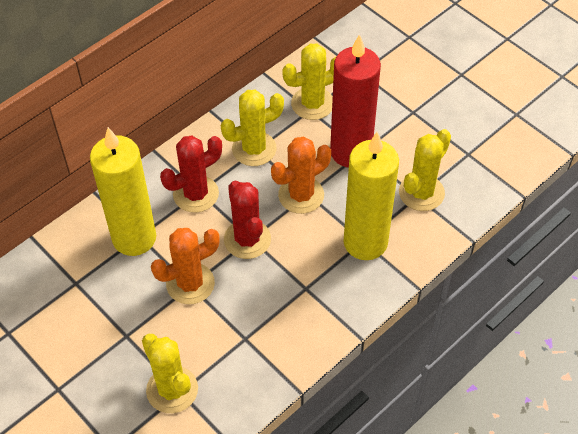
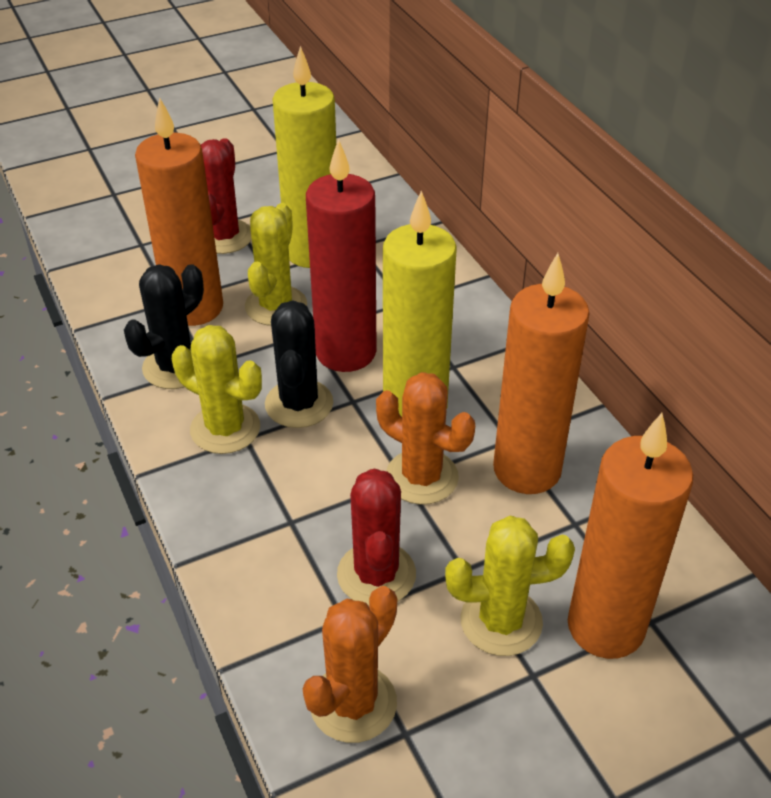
black cactus: none = 0 -> [124,264,204,389] [265,300,333,428] = 2
orange candle: none = 0 -> [135,97,223,326] [493,253,590,494] [568,413,693,659] = 3
yellow cactus: [142,334,198,413] [221,90,284,166] [282,44,336,120] [399,129,451,211] = 4 -> [172,325,262,454] [245,203,307,326] [445,515,575,656] = 3

